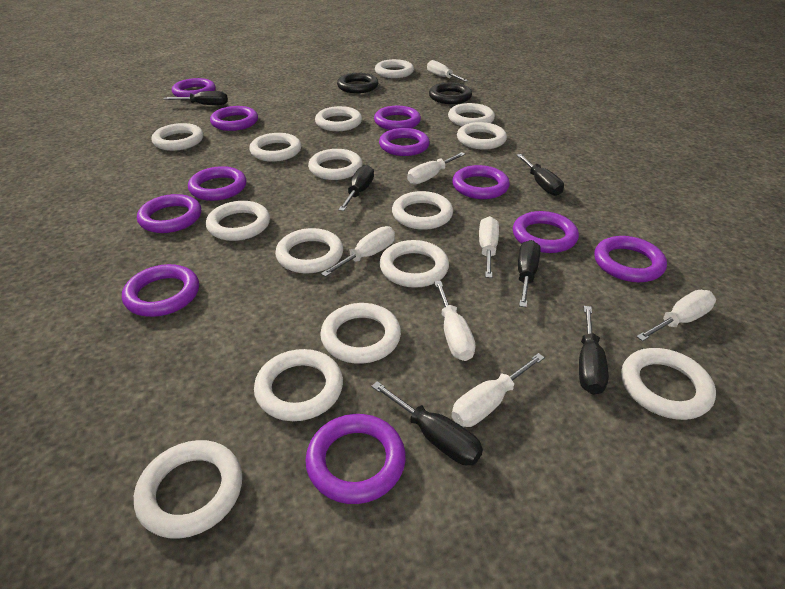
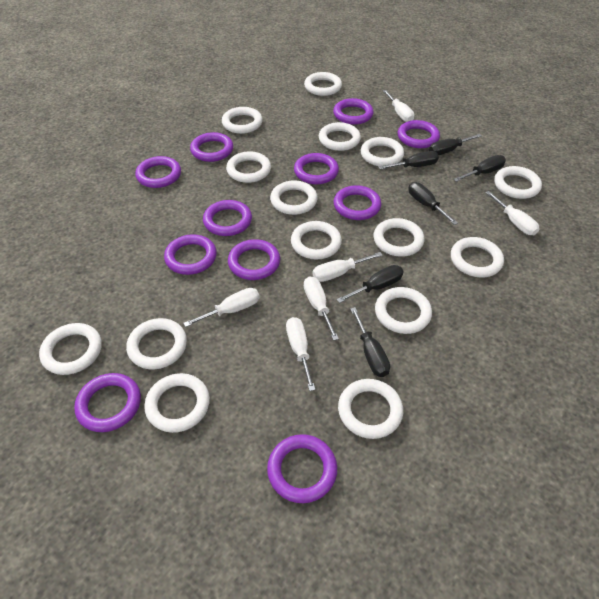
black ring: [337,73,378,93] [429,82,472,104] = 2 -> none = 0
white screwdriver: [321,226,395,277] [407,152,465,185] [427,60,468,82] [434,281,476,361] [451,353,545,427] [479,216,499,278] [636,290,716,341] = 7 -> [183,288,260,327] [286,317,315,391] [304,276,339,340] [312,252,383,282] [383,90,414,122] [486,191,540,235] = 6

